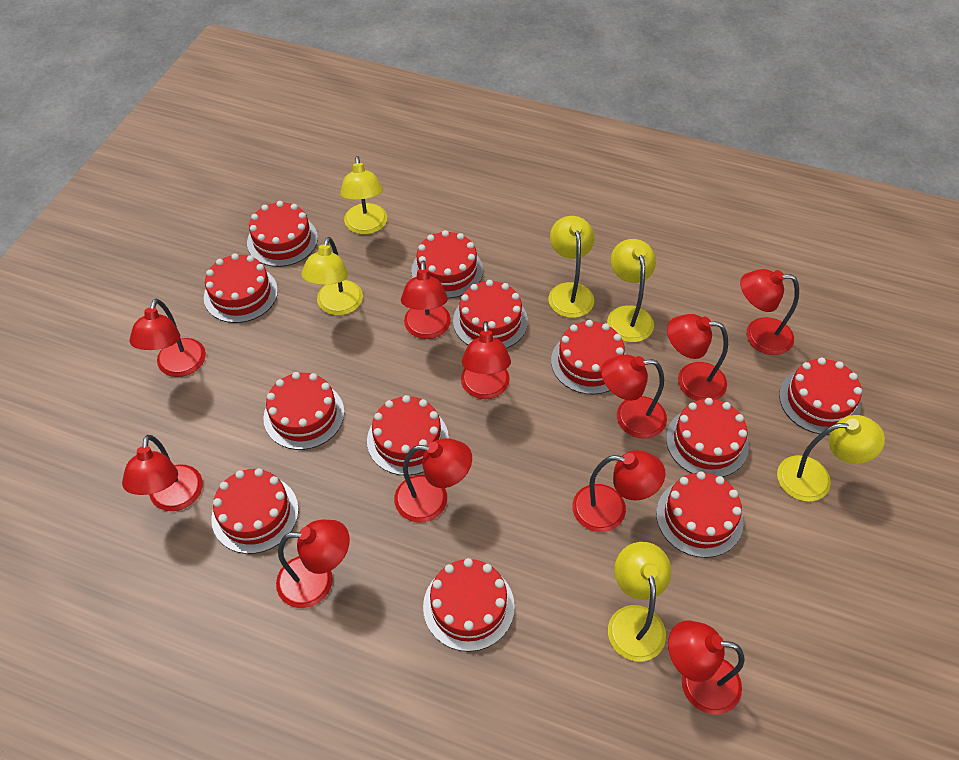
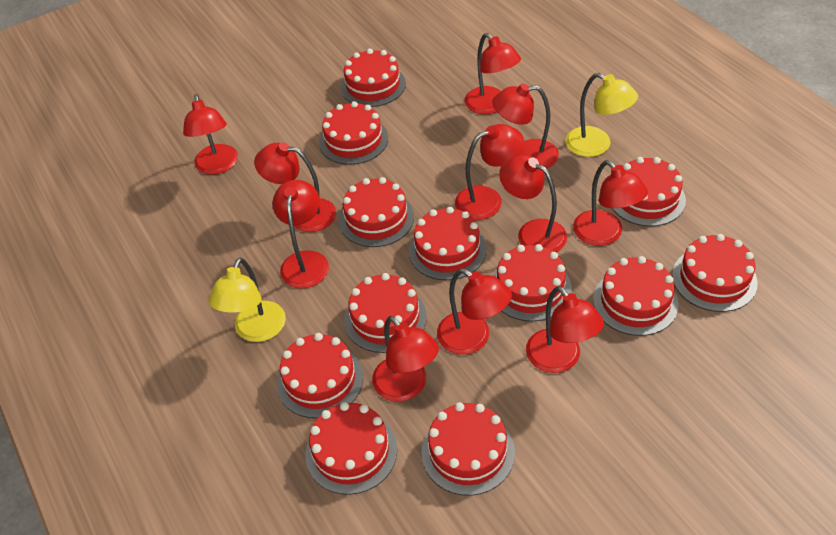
yellow lamp: [301,237,363,315] [340,156,387,235] [548,216,594,318] [607,239,656,342] [608,542,671,662] [777,415,885,502] = 6 -> [209,258,286,342] [565,73,638,157] = 2

